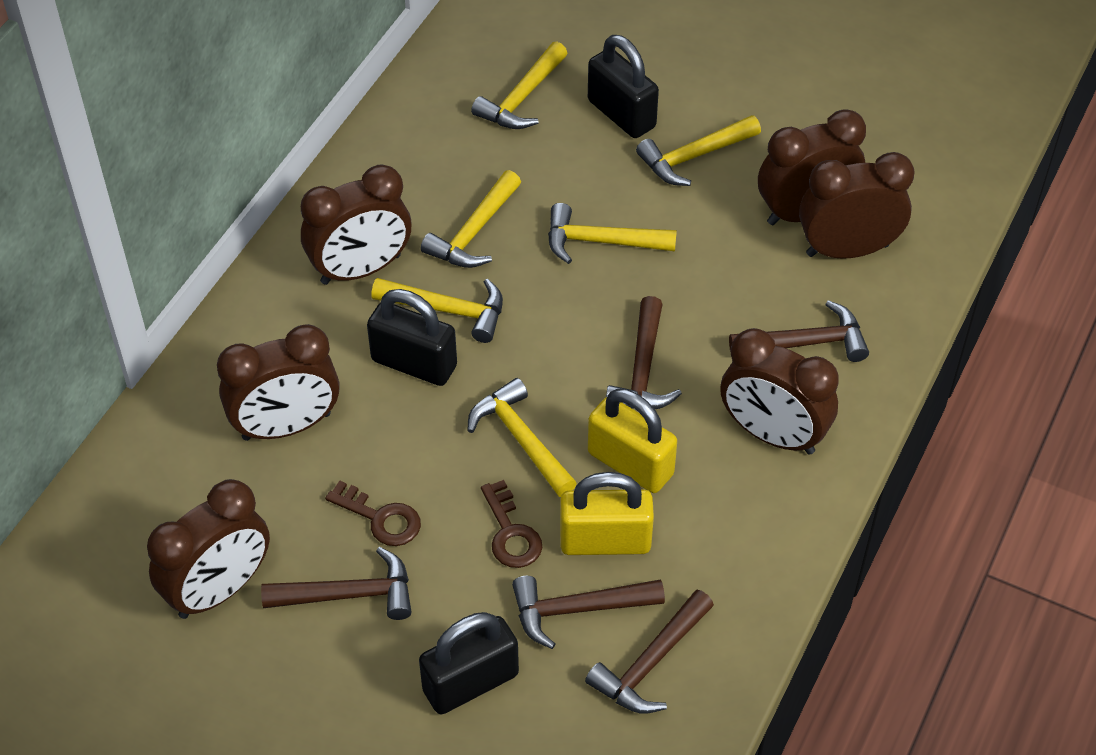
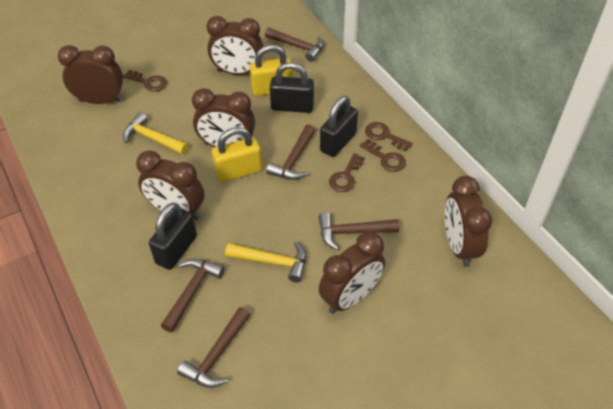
brown key: [325,481,421,546] [481,480,542,568] = 2 -> [123,70,167,91] [329,153,365,192] [360,139,406,172] [365,122,413,151] = 4
yellow hammer: [371,278,503,343] [421,170,521,268] [467,378,577,497] [471,41,567,129] [548,203,677,264] [636,115,761,186] = 6 -> [123,113,188,155] [225,241,306,283] = 2

